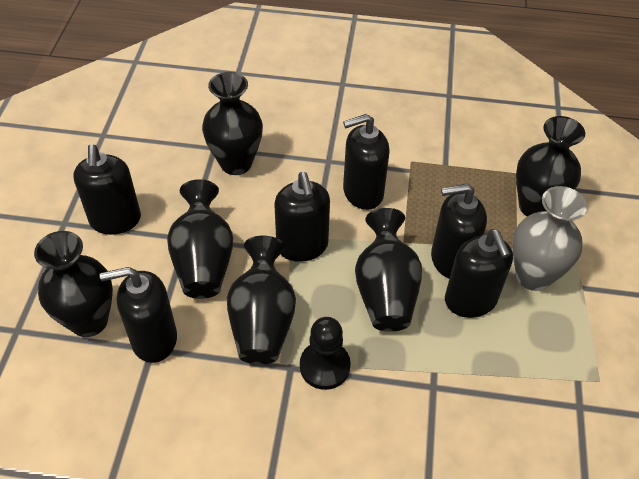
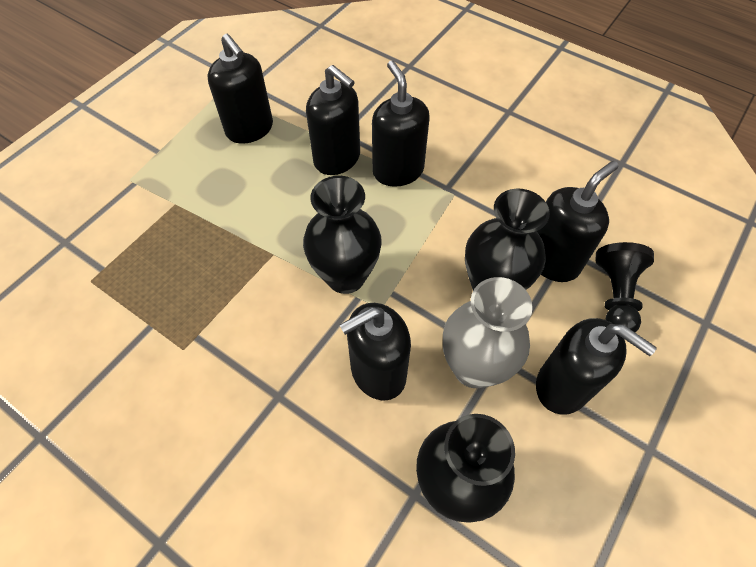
black vase: [34,231,113,337] [167,179,233,299] [202,72,263,175] [227,236,296,365] [355,208,422,332] [516,116,585,216] = 6 -> [303,176,382,294] [416,414,515,522] [465,189,550,290] = 3

